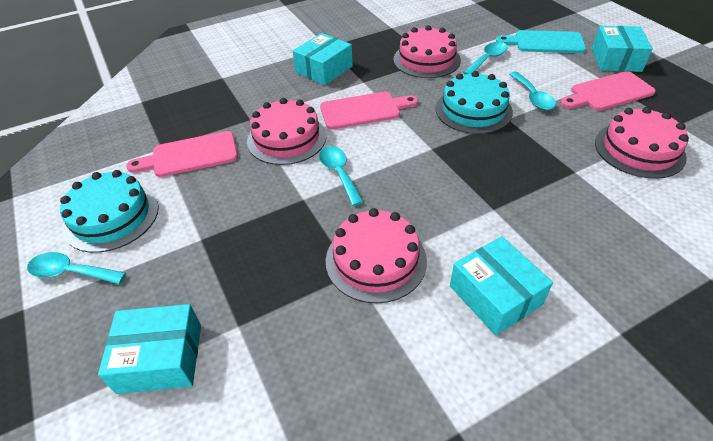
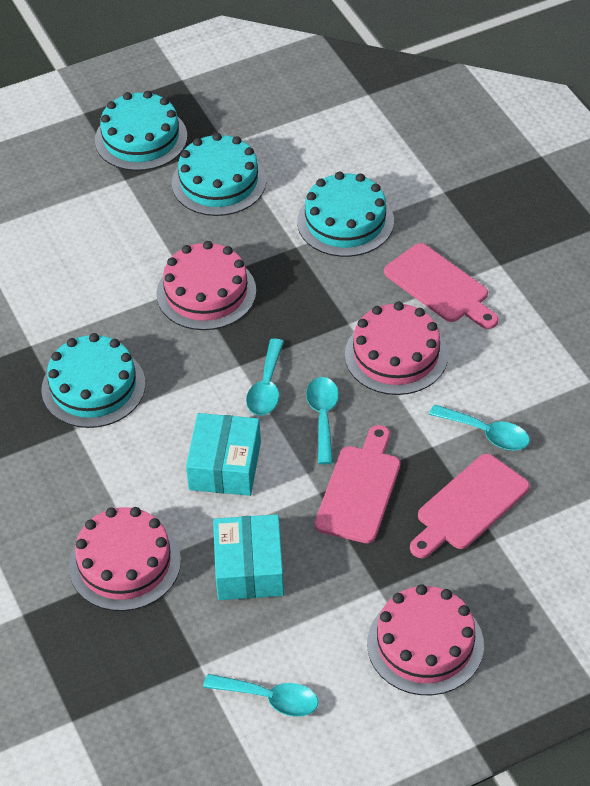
turquoise box: [98,304,201,394] [293,33,353,85] [450,236,553,335] [592,26,653,72] = 4 -> [186,413,261,496] [213,514,284,600] = 2
turquoise cake: [60,170,159,253] [435,71,513,134] = 2 -> [41,333,145,428] [95,91,187,171] [172,133,266,216] [297,172,394,257] = 4
turquoise cutting board: [496,30,586,53] = 1 -> none = 0

